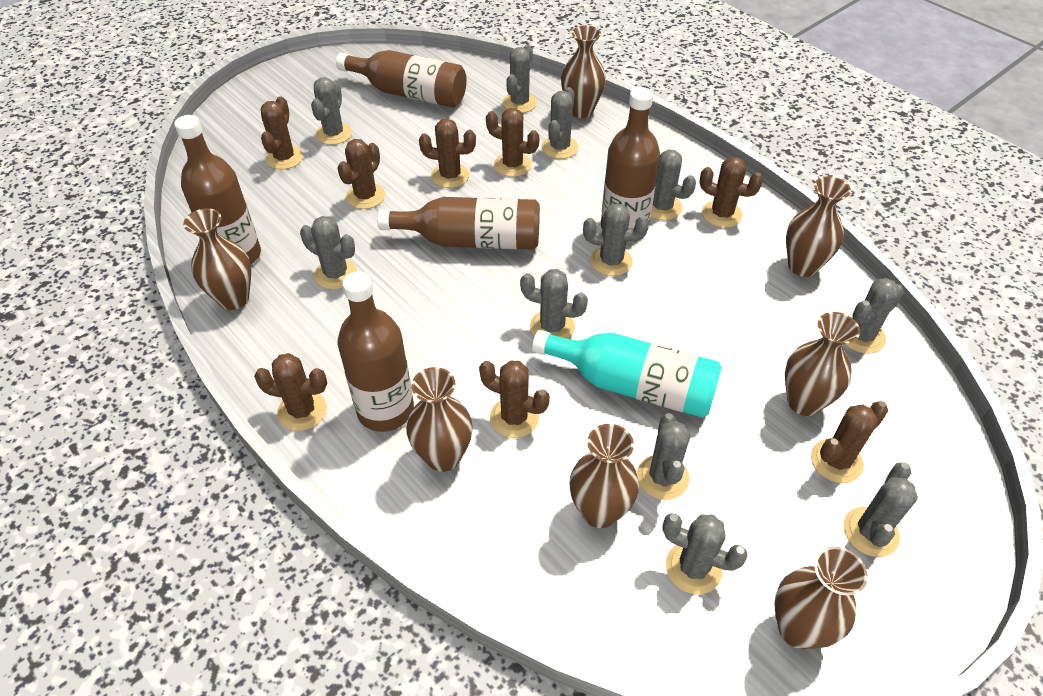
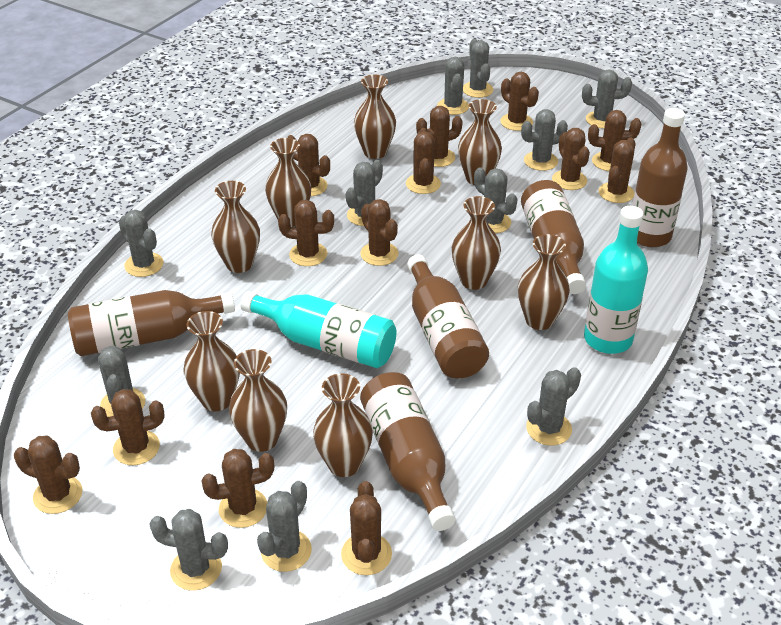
brown cactus: [254,353,327,431] [261,96,303,169] [337,139,385,209] [419,119,476,188] [479,361,550,438] [486,108,540,177] [700,157,763,228] [811,401,888,483] = 8 -> [14,435,83,514] [91,389,165,465] [201,449,274,528] [278,200,334,266] [287,134,330,196] [341,481,392,575] [360,199,399,266] [406,128,441,194] [416,106,463,167] [500,72,539,131] [552,128,590,190] [588,110,641,171] [599,138,636,203] = 13
brown vase: [183,208,251,310] [406,367,473,472] [561,25,606,118] [569,424,639,528] [774,546,868,649] [785,312,860,416] [786,176,851,277] = 7 -> [184,311,240,411] [211,181,260,273] [229,349,287,452] [265,138,311,227] [313,373,373,477] [354,75,396,159] [452,196,501,290] [458,99,502,185] [518,234,570,330] = 9
turquoise bottle: [532,330,722,418] = 1 -> [240,291,396,368] [584,206,648,354] = 2

